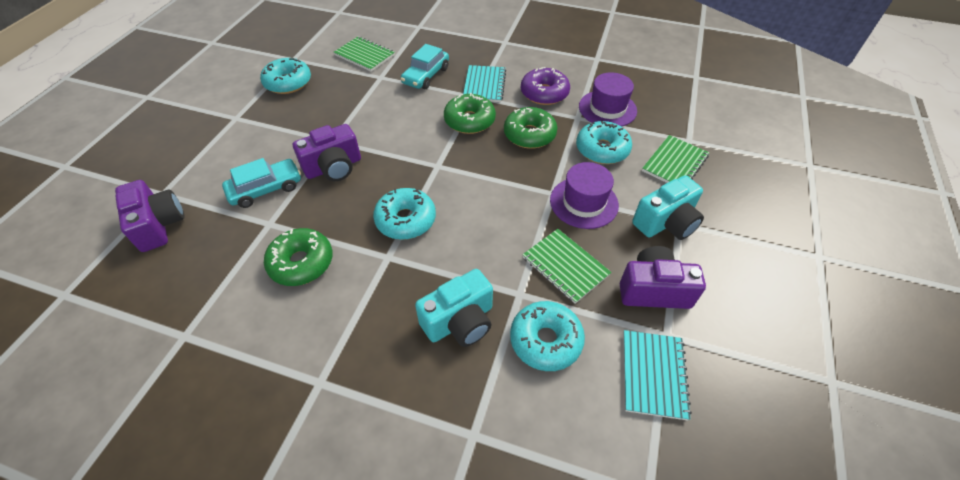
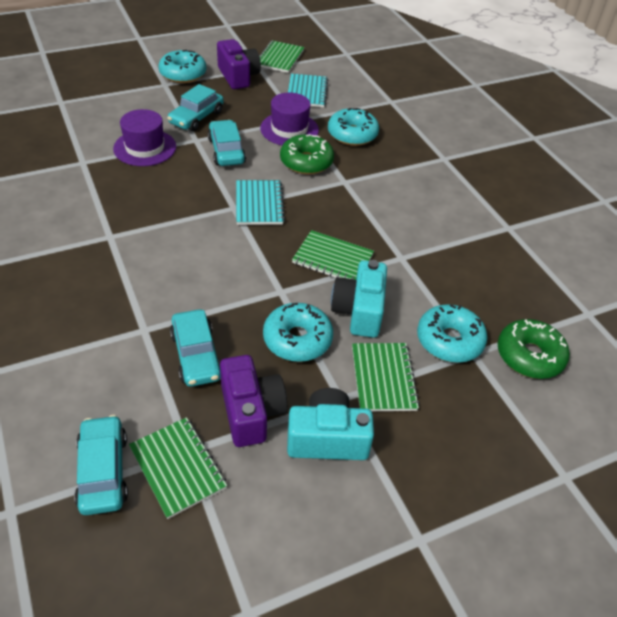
green donut: [264,228,333,286] [444,93,496,134] [504,107,557,149] = 3 -> [280,134,334,175] [498,319,570,379] = 2
green notebook: [334,36,395,72] [522,229,611,304] [642,135,709,183] = 3 -> [129,417,227,519] [259,40,304,73] [292,230,374,280] [352,343,420,411] = 4
purple camera: [115,180,185,252] [293,124,361,181] [620,246,706,309] = 3 -> [217,39,261,89] [220,355,287,447] = 2
purple donut: [521,67,570,105] = 1 -> none = 0
turquoise car: [222,158,301,208] [401,44,449,89] = 2 -> [74,415,128,515] [167,84,224,131] [170,309,221,387] [208,120,246,166] = 4

